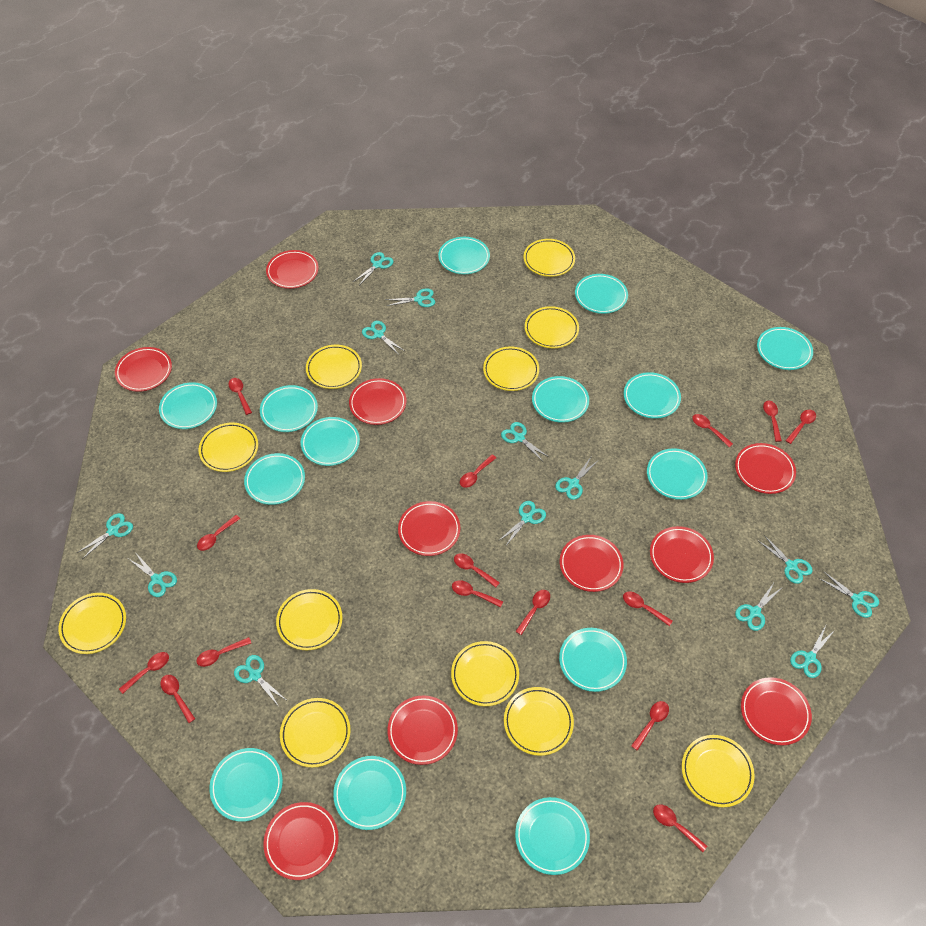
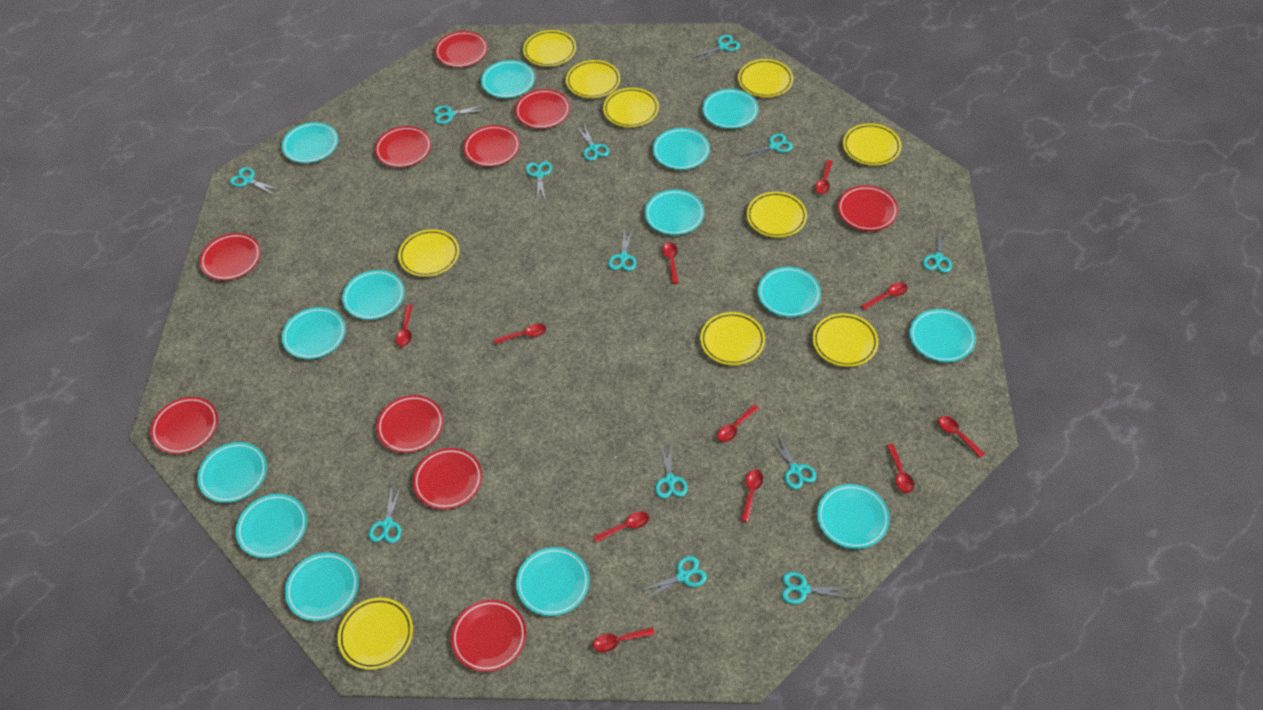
red spoon: [119,652,169,694] [160,675,195,723] [197,515,240,551] [197,637,251,667] [229,378,252,415] [452,580,503,607] [454,553,500,588] [460,454,496,488] [515,590,550,635] [623,592,672,626] [631,701,669,751] [653,804,707,852] [692,414,733,447] [763,401,782,442] [785,410,816,444] = 15 -> [396,305,413,347] [494,324,546,344] [593,511,649,543] [593,627,655,652] [662,242,679,284] [717,404,759,442] [740,469,763,522] [815,160,833,194] [861,282,908,310] [886,444,914,493] [938,416,985,458] = 11
yellow plate: [58,593,126,654] [198,423,258,472] [276,589,342,650] [280,698,350,768] [306,345,362,389] [451,641,519,706] [483,346,539,391] [504,687,574,756] [524,239,575,277] [525,306,579,348] [682,735,755,807] = 11 -> [338,598,413,670] [398,229,459,277] [523,30,576,67] [566,60,620,98] [603,88,659,127] [700,312,765,365] [738,59,793,97] [747,192,807,238] [813,313,878,367] [843,123,901,166] = 10

